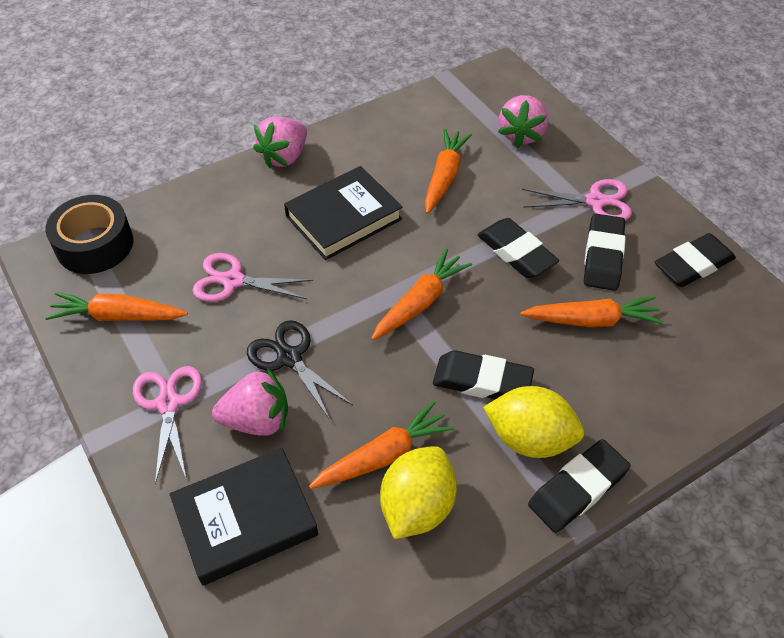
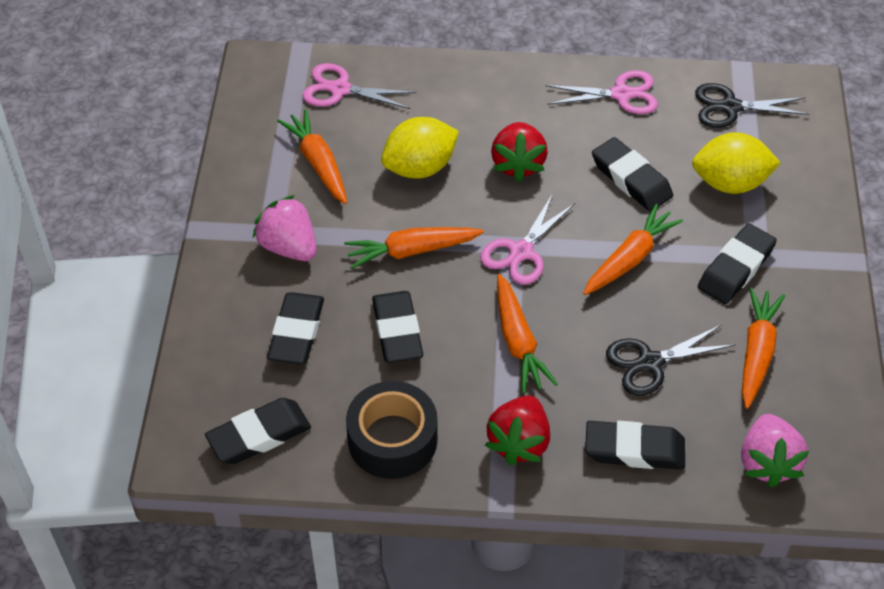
black book: [170,448,318,586] [284,166,402,260] = 2 -> none = 0
black eraser: [433,350,534,399] [478,218,559,278] [528,439,630,533] [584,214,626,291] [654,233,736,287] = 5 -> [205,398,311,464] [267,292,324,364] [372,291,423,363] [585,421,685,470] [592,137,673,211] [698,223,777,304] = 6
black scissors: [247,320,353,420] = 1 -> [606,325,735,396] [695,83,809,128] = 2
pink strawberry: [212,368,288,435] [253,116,307,168] [498,95,548,148] = 3 -> [253,195,317,261] [741,414,809,488] = 2
red strawberry: none = 0 -> [485,395,550,465] [491,122,548,182] = 2

